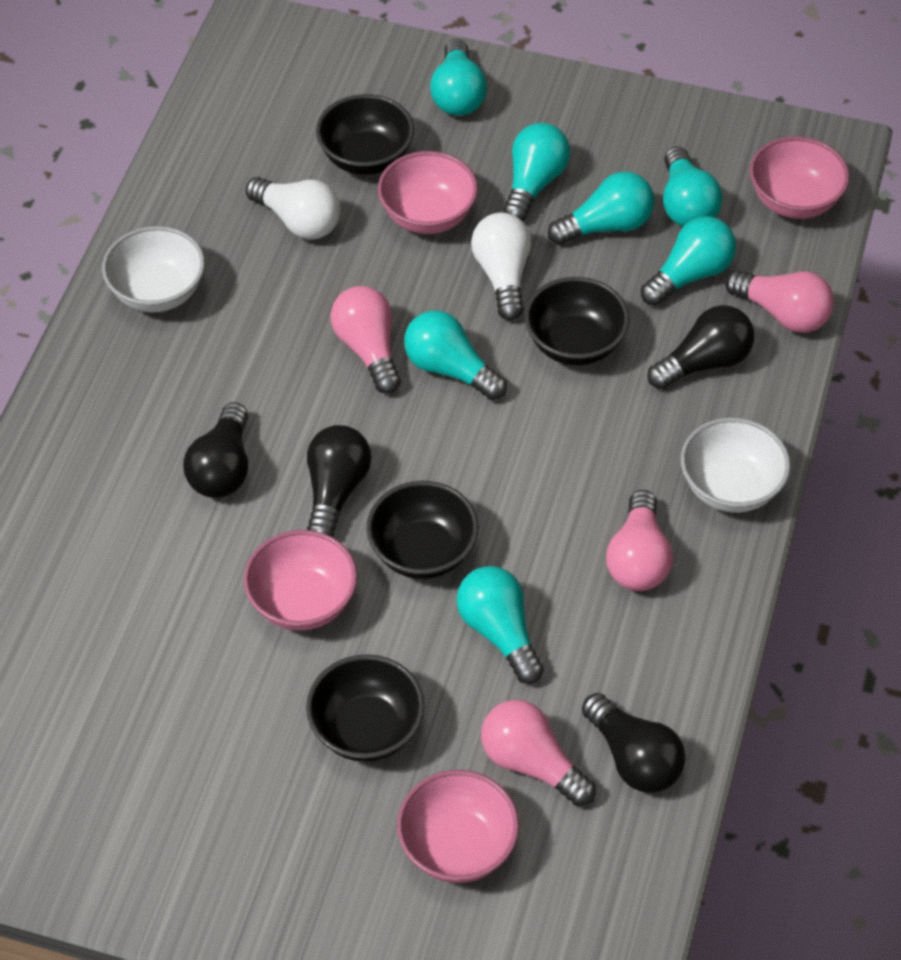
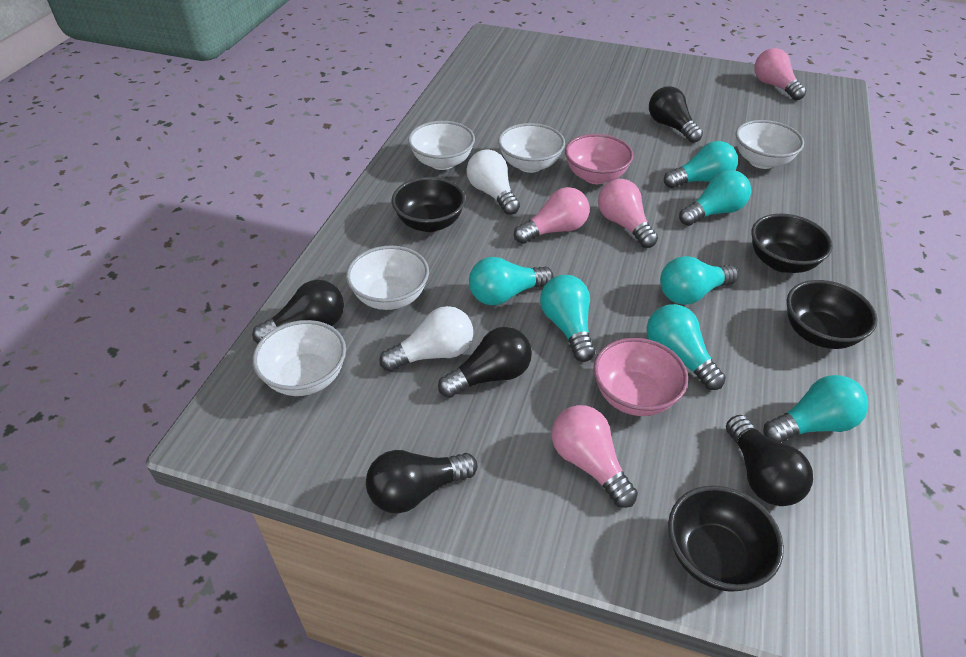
black light bulb: [183,402,248,498] [307,425,371,537] [582,693,685,793] [647,305,754,389] = 4 -> [252,280,344,343] [366,450,477,513] [438,327,532,398] [649,86,703,143] [726,415,813,506] = 5
pink bowl: [243,530,358,631] [378,151,478,234] [397,770,519,883] [750,136,850,219] = 4 -> [565,134,633,184] [593,338,688,416] = 2
white bowl: [102,226,205,312] [681,417,791,513] = 2 -> [253,320,346,396] [346,245,429,310] [408,121,475,170] [498,123,565,173] [736,120,804,169] = 5

